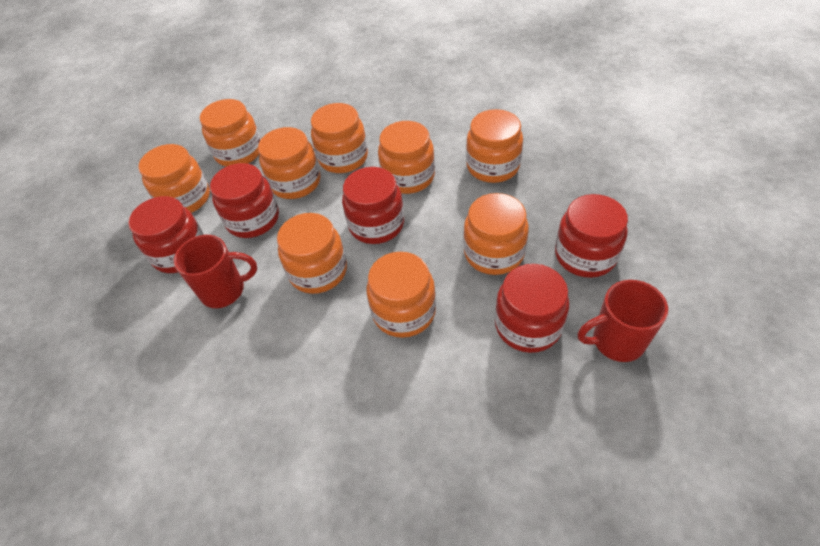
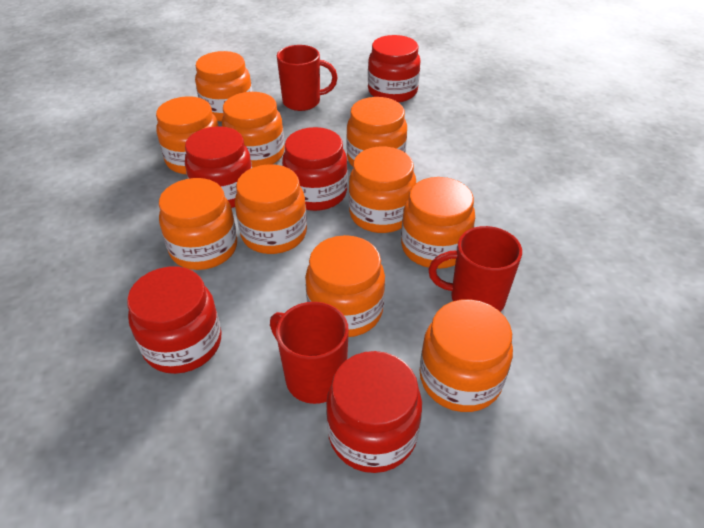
orange jar: [138,144,210,213] [200,99,261,167] [258,127,320,199] [277,213,347,294] [311,103,368,173] [366,252,436,338] [378,121,435,194] [463,193,529,275] [466,109,523,183] = 9 -> [156,96,218,175] [159,178,237,270] [195,51,252,122] [222,92,285,168] [235,164,307,254] [305,235,385,337] [346,97,407,167] [349,147,416,233] [401,177,475,269] [420,299,513,412] = 10
red mug: [174,235,257,308] [578,280,668,362] = 2 -> [270,302,349,404] [277,45,338,111] [429,226,522,312] = 3

